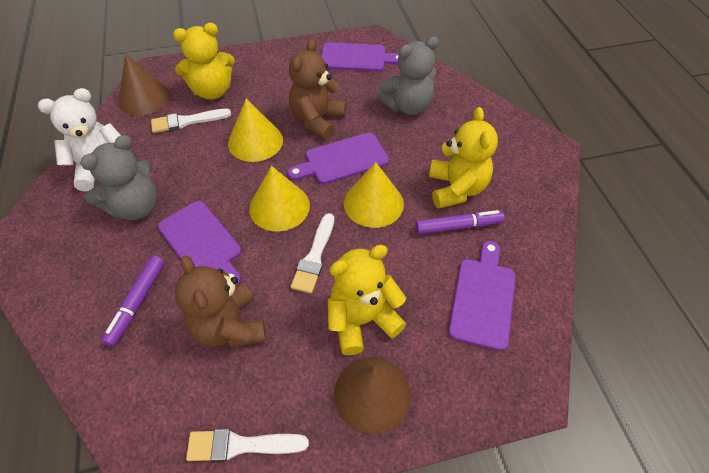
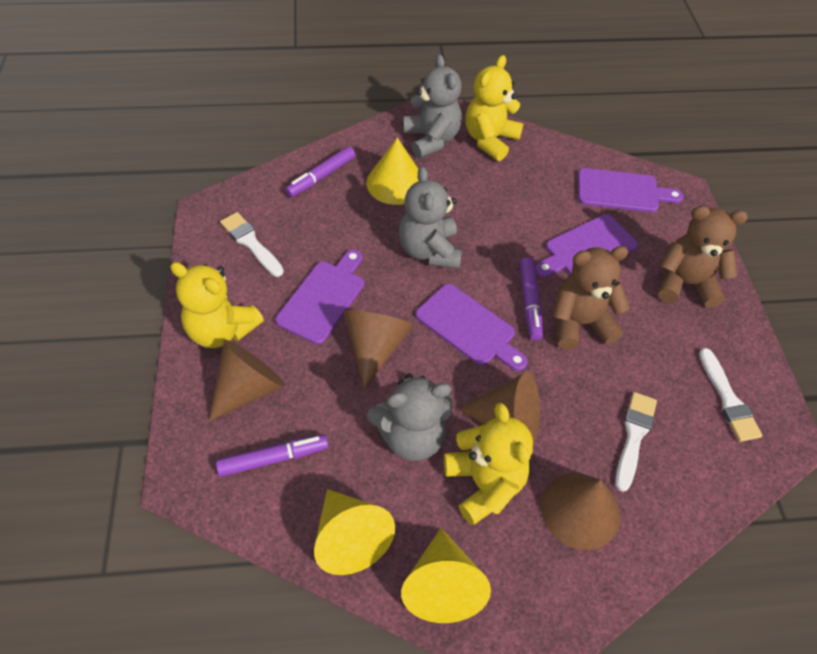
brown cone: [118,55,171,116] [334,357,411,434] = 2 -> [209,340,285,421] [343,310,414,389] [458,372,540,445] [541,473,620,550] = 4
grey teddy bear: [80,135,157,220] [376,36,439,115] = 2 -> [367,373,453,461] [399,167,462,269] [403,54,462,158] = 3
purple marker: [101,256,165,347] [415,210,505,235] = 2 -> [216,434,328,477] [285,147,355,197] [520,258,543,341] = 3
white teddy bear: [38,88,121,192] = 1 -> none = 0

